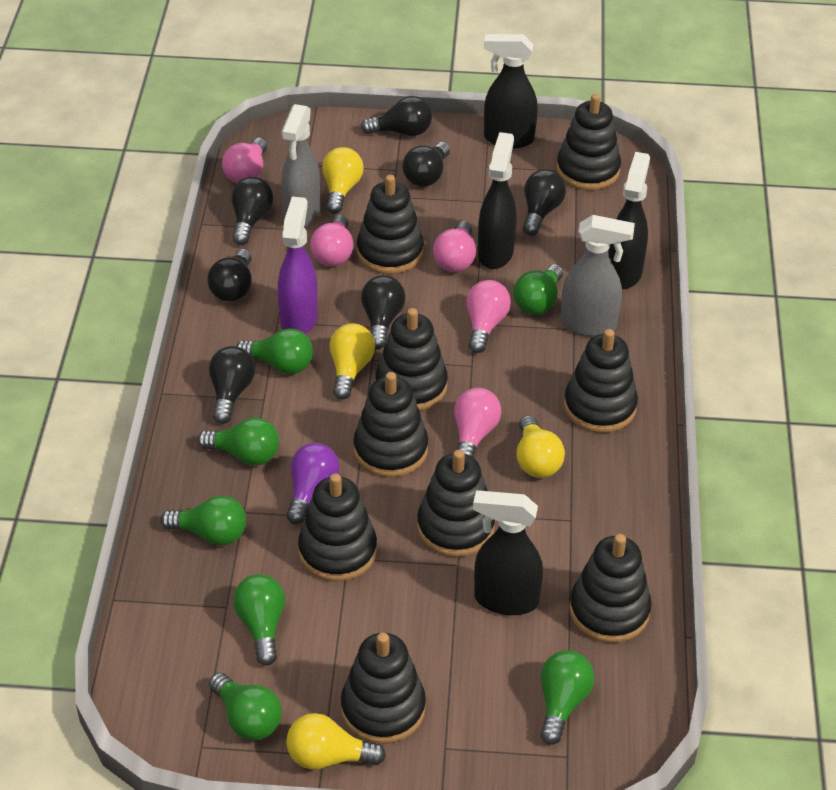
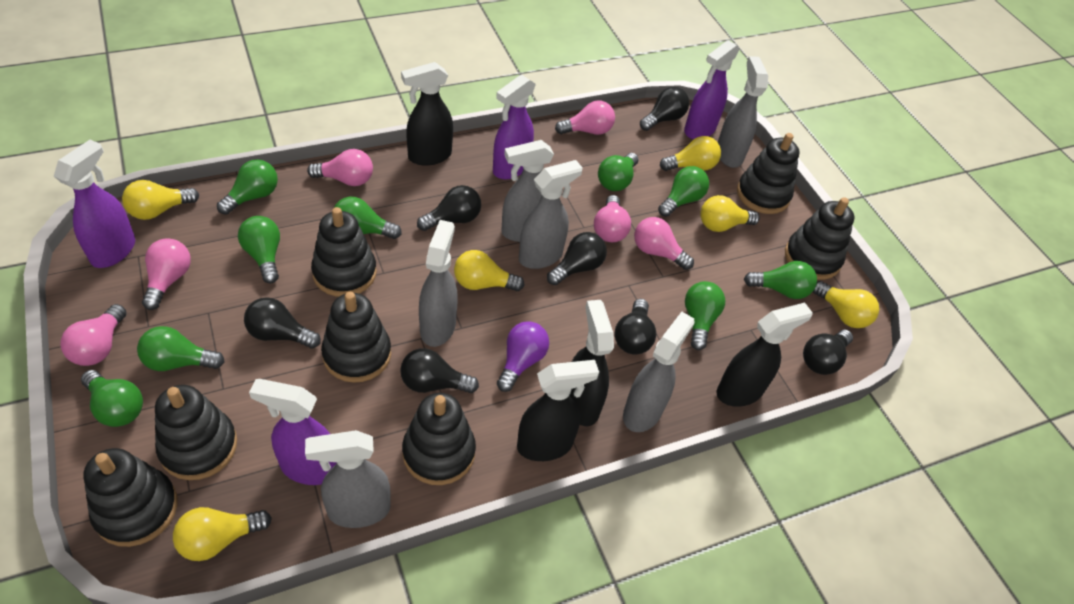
black stacking toy: [298,474,377,581] [341,633,426,744] [353,372,428,477] [357,175,424,274] [376,308,448,411] [417,450,495,557] [556,94,621,190] [564,329,638,433] [569,534,652,643] = 9 -> [83,448,177,547] [155,385,237,480] [311,207,377,297] [321,292,391,383] [402,393,476,485] [737,133,800,214] [785,197,854,280] = 7
green light bulb: [161,495,246,546] [197,418,279,465] [209,672,282,741] [233,574,285,666] [236,328,313,374] [513,264,563,315] [540,651,594,745] = 7 -> [81,370,143,427] [137,326,224,371] [217,159,278,215] [238,216,280,284] [334,197,402,239] [598,153,638,191] [658,166,709,217] [685,281,726,350] [744,261,817,299] = 9
grey spray bottle: [281,104,320,227] [561,215,635,336] = 2 -> [305,430,391,528] [419,220,458,347] [501,140,554,242] [519,160,583,269] [623,312,695,432] [718,56,768,168] = 6
pink light bulb: [222,138,267,183] [310,215,354,266] [433,221,476,272] [454,388,501,458] [466,280,511,353] = 5 -> [61,304,127,366] [142,238,191,310] [307,149,373,186] [555,100,615,135] [594,195,631,242] [634,217,694,270] = 6
purple spray bottle: [278,197,318,334] = 1 -> [54,140,135,268] [249,379,337,485] [493,74,536,179] [684,40,740,139] = 4
yellow light bulb: [286,713,386,770] [322,147,364,214] [330,323,375,400] [517,415,565,478] = 4 -> [122,180,199,220] [173,507,272,561] [454,250,524,291] [660,136,721,171] [700,195,760,232] [813,281,879,328] = 6

